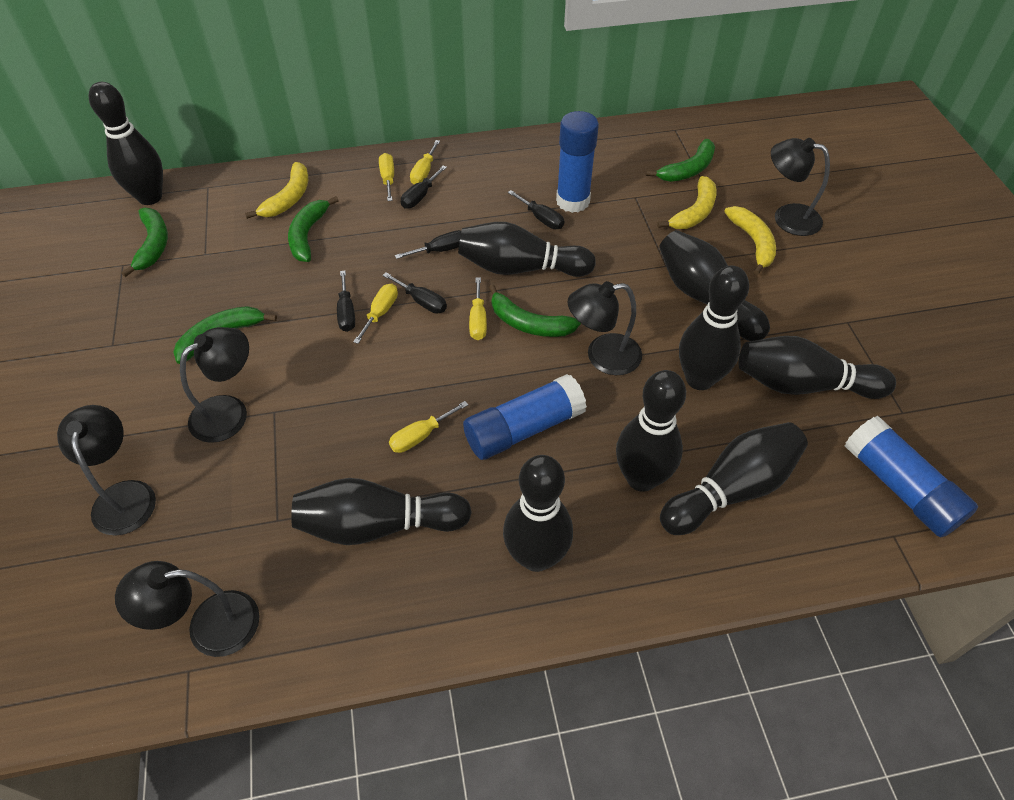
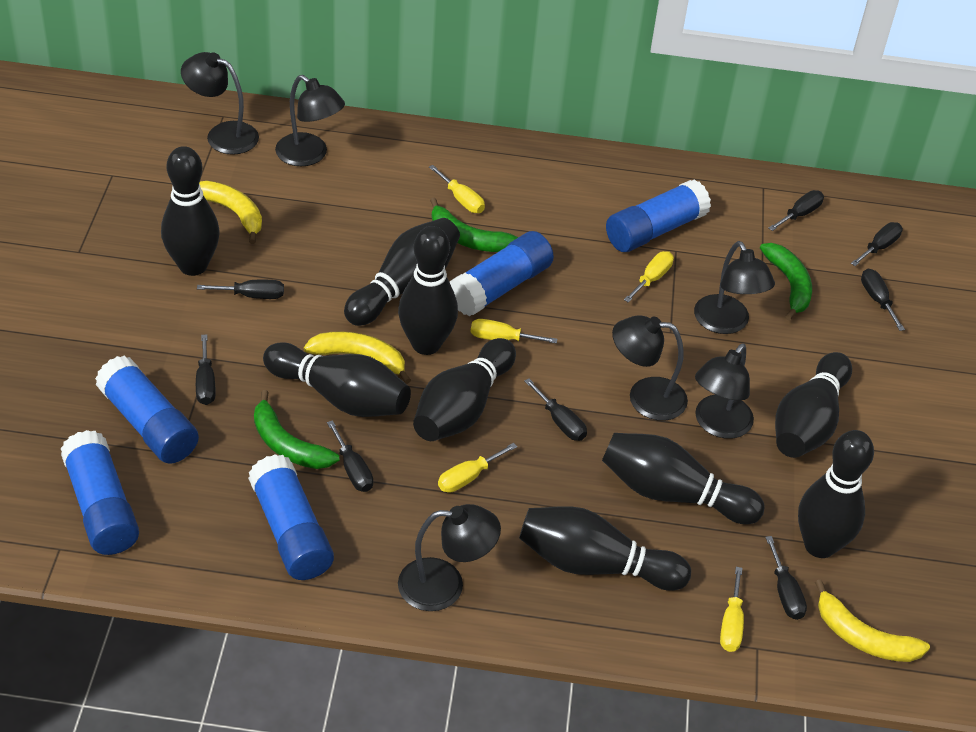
black lamp: [57,405,156,536] [115,561,260,657] [180,327,249,443] [568,281,642,375] [771,138,830,236] = 5 -> [181,52,259,155] [275,75,345,166] [398,504,501,611] [612,315,688,421] [694,241,775,334] [695,343,754,439] = 6
black screwdriver: [337,271,355,332] [382,272,447,314] [395,230,461,259] [401,165,447,209] [508,190,564,229] = 5 -> [196,334,216,405] [197,280,284,299] [327,420,373,492] [524,378,587,441] [765,536,807,620] [769,190,824,231] [851,222,903,266] [861,269,905,331] = 8
blue glue stick: [463,374,587,460] [556,111,599,213] [845,416,978,537] = 3 -> [61,430,139,555] [95,356,199,464] [248,454,334,580] [450,231,554,316] [606,179,711,252] = 5
green banana: [121,208,168,277] [173,306,277,364] [288,196,339,262] [489,284,581,337] [646,139,715,182] = 5 -> [254,390,339,469] [430,198,518,252] [760,243,812,321] = 3

